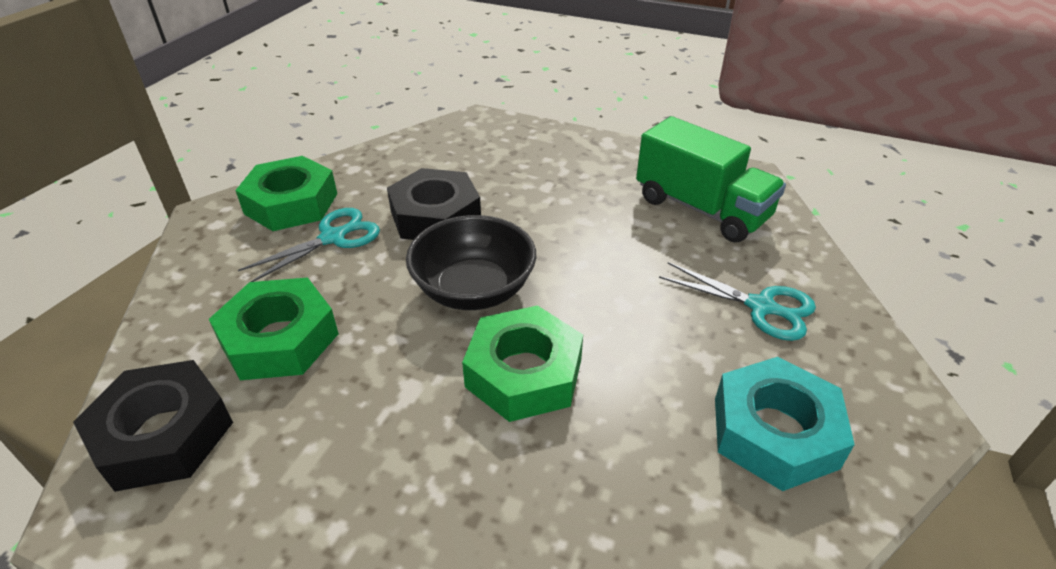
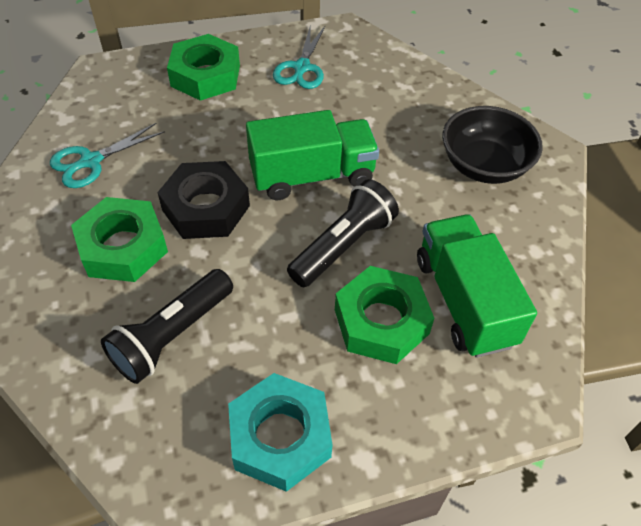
black flashlight: none = 0 -> [101,269,233,384] [287,179,399,287] = 2
black nut: [73,360,233,492] [387,168,481,240] = 2 -> [157,161,250,239] = 1
green truck: [636,116,786,243] = 1 -> [246,110,379,200] [417,214,537,358] = 2

